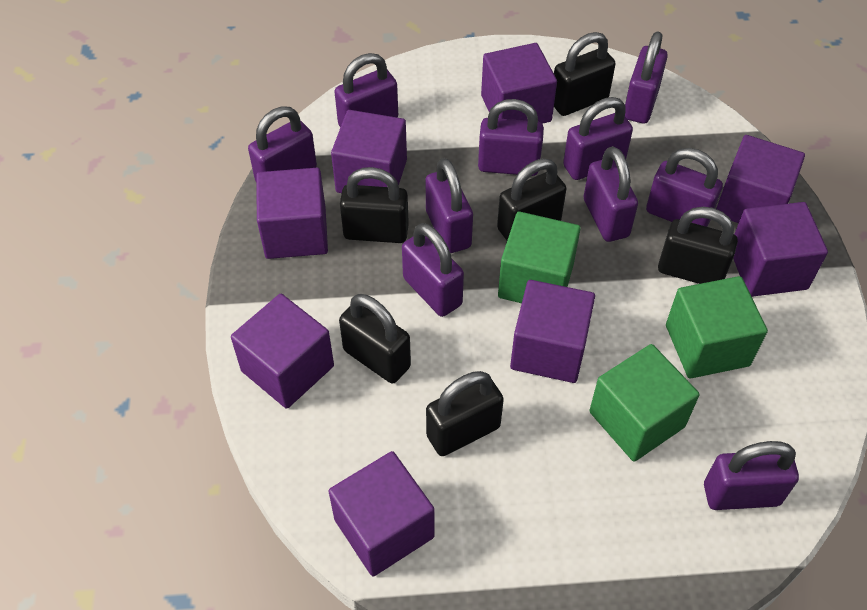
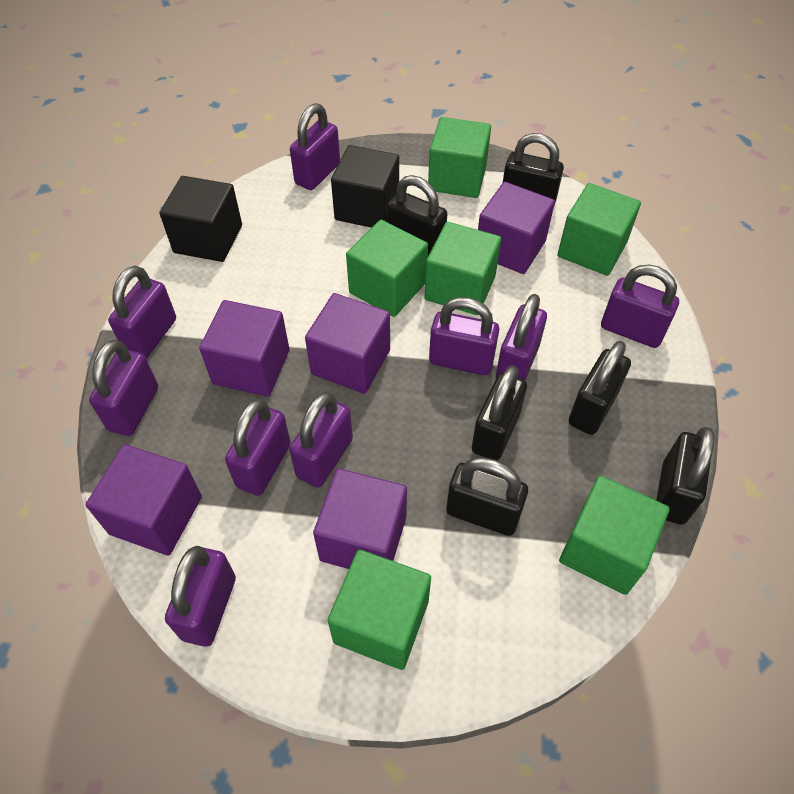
black cube: none = 0 -> [159,176,242,262] [331,145,399,228] = 2
green cube: [498,211,581,303] [589,344,700,462] [666,276,768,379] = 3 -> [328,549,431,670] [346,220,428,317] [425,222,501,315] [428,117,491,198] [557,183,641,276] [559,476,670,595] = 6
purple cube: [231,294,334,409] [256,168,328,259] [328,451,435,577] [331,110,407,193] [481,43,557,124] [510,280,595,383] [716,135,805,223] [733,202,828,297] = 8 -> [86,444,202,556] [199,300,289,397] [305,293,390,394] [313,469,407,569] [478,182,555,274] = 5
purple padlock: [248,106,317,181] [334,53,398,128] [402,223,464,317] [426,158,473,253] [478,99,544,176] [563,97,633,180] [583,146,638,242] [625,31,668,124] [646,148,723,227] [704,441,799,510] = 10 -> [89,340,158,436] [108,266,176,358] [165,546,236,647] [225,399,291,496] [289,392,353,488] [290,103,340,190] [429,297,499,375] [496,294,547,380] [601,265,679,348] = 9

